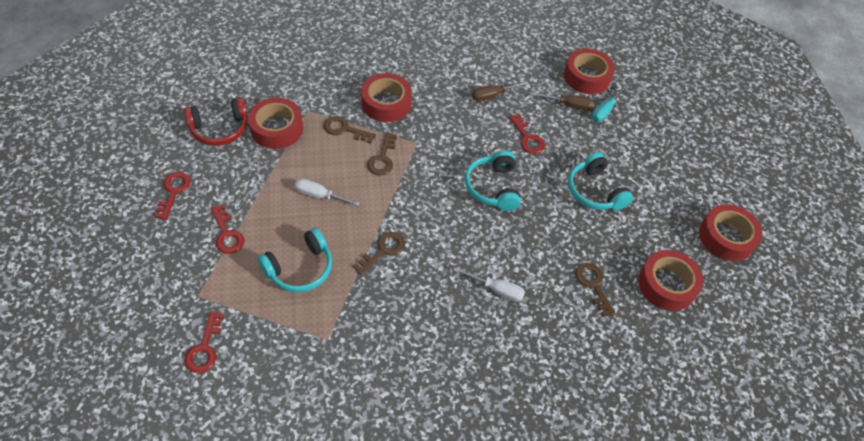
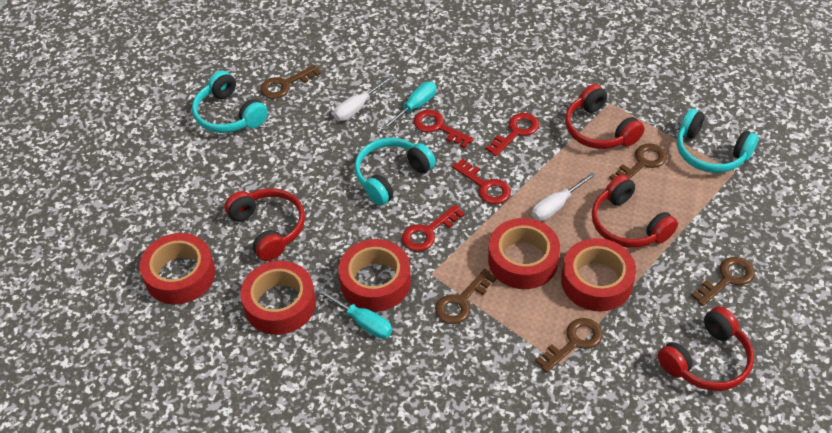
brown key: [323,116,376,143] [353,232,405,275] [367,132,397,175] [575,263,616,317] = 4 -> [260,65,321,99] [435,269,497,324] [535,318,603,373] [609,143,667,180] [691,257,755,306] = 5
brown screwdriver: [472,81,529,101] [533,92,594,111] = 2 -> none = 0
red headphones: [184,97,248,146] = 1 -> [224,188,305,261] [565,84,645,149] [592,175,678,248] [658,306,754,391] = 4
turquoise screwdriver: [592,85,628,122] = 1 -> [317,288,392,339] [382,82,436,130] = 2

